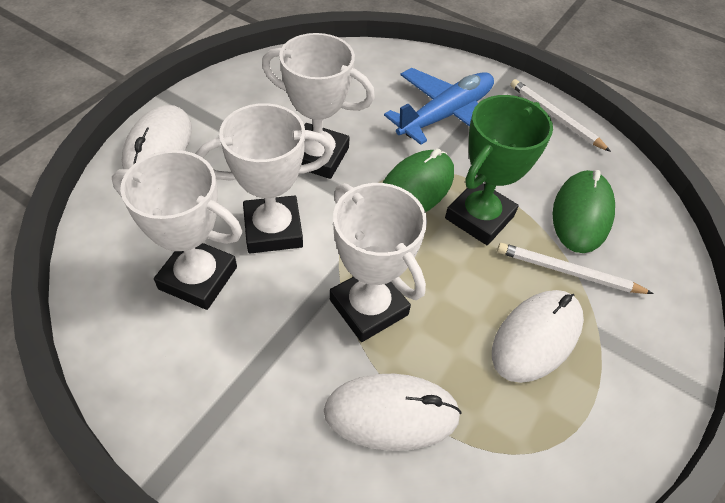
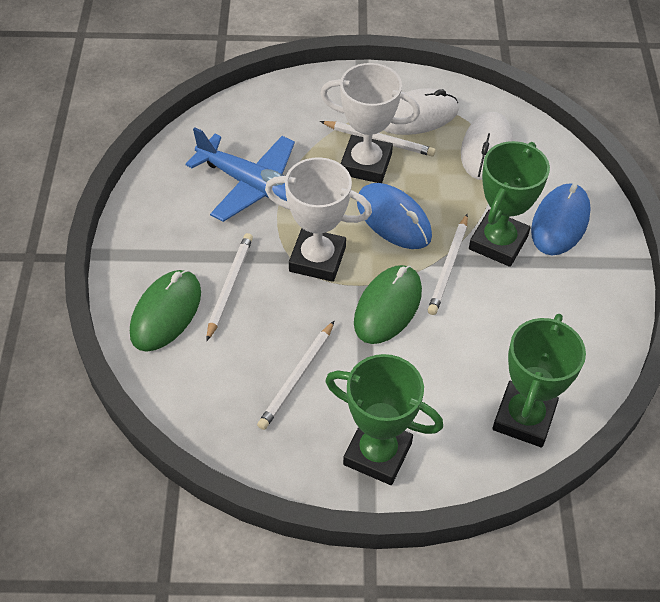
blue mouse: none = 0 -> [357,183,432,249] [531,183,591,255] = 2
green trophy: [445,95,553,245] = 1 -> [325,354,443,485] [469,141,550,267] [492,314,586,447] = 3
white mouse: [122,105,192,169] [324,374,461,451] [492,290,584,383] = 3 -> [384,88,459,135] [461,112,513,180] = 2
white pencil: [497,243,654,294] [510,79,611,152] = 2 -> [206,233,253,341] [257,321,334,430] [320,121,436,156] [428,214,468,315] = 4
white trophy: [112,150,242,310] [195,103,333,253] [262,33,375,179] [330,183,427,342] = 4 -> [265,157,372,282] [320,63,420,183] = 2

